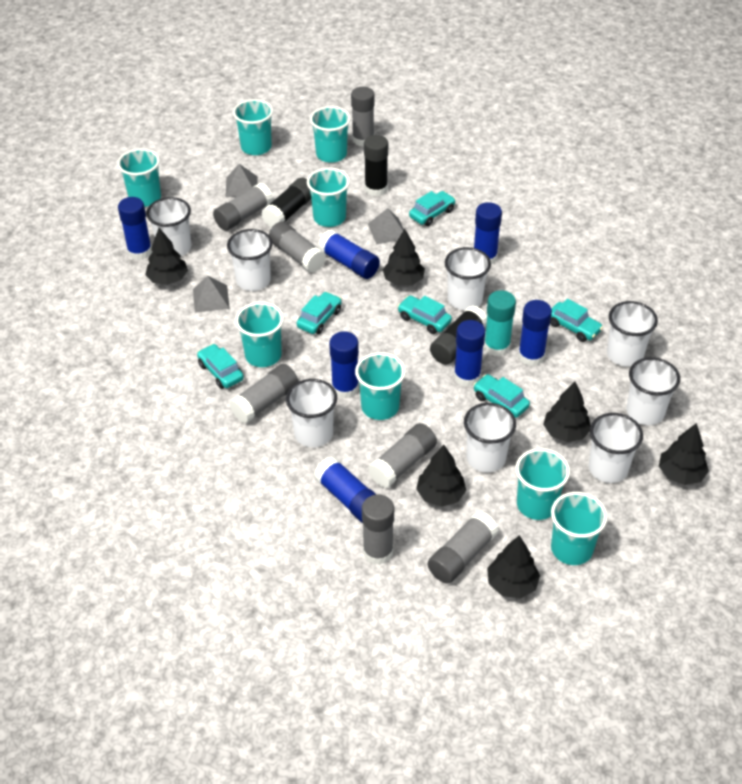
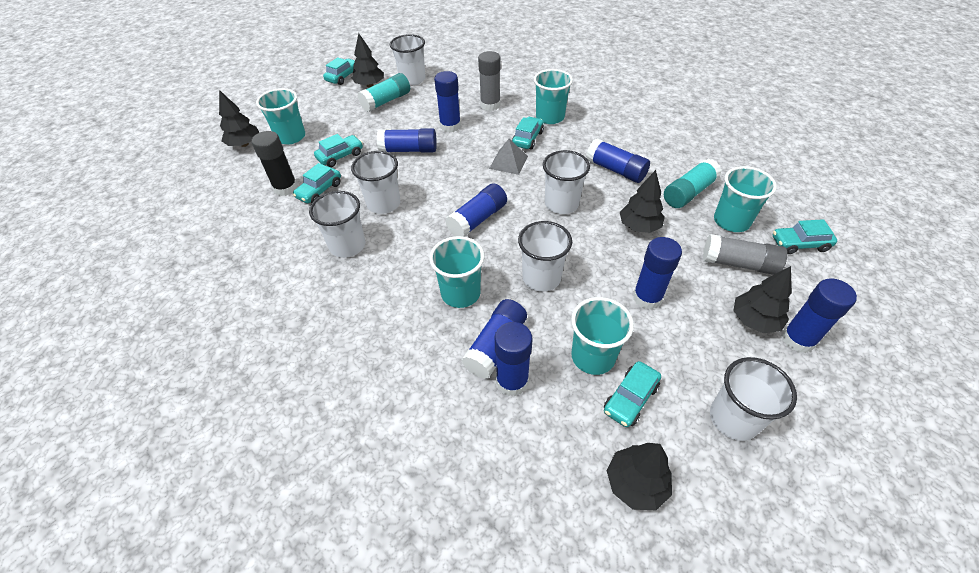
black glue stick: [261,178,311,228] [364,135,388,196] [430,305,487,364] = 3 -> [252,131,298,196] = 1
black tree: [145,228,188,285] [383,229,425,286] [416,445,466,507] [487,535,540,598] [543,382,591,442] [659,423,709,485] = 6 -> [219,90,260,147] [352,33,384,87] [606,443,672,510] [620,170,665,233] [733,266,792,333] = 5
blue glue stick: [118,197,152,260] [314,456,377,523] [318,230,380,279] [329,331,359,399] [454,320,485,387] [474,202,502,265] [518,300,552,366] = 7 -> [377,128,437,153] [434,71,461,133] [445,184,507,237] [462,299,527,379] [495,322,533,396] [586,138,650,183] [633,237,682,310] [782,278,857,353] = 8
grey glue stick: [213,183,273,231] [229,364,298,423] [269,222,326,273] [351,87,375,146] [362,495,394,565] [368,423,437,488] [428,511,499,584] = 7 -> [478,51,501,111] [703,234,787,275] = 2
grey pyramid: [193,276,230,313] [225,164,258,197] [368,208,404,245] = 3 -> [489,139,528,175] = 1
turquoise cup: [117,148,161,207] [233,99,273,155] [235,302,284,367] [307,168,350,227] [310,106,351,163] [355,352,406,420] [516,448,570,520] [551,492,608,565] = 8 -> [256,88,305,144] [429,236,485,308] [534,69,573,124] [571,297,634,375] [714,166,777,232] = 5
turquoise glue stick: [484,290,516,357] = 1 -> [358,73,410,112] [664,158,722,208] = 2
white cup: [146,197,191,256] [227,229,272,291] [286,379,337,447] [445,247,491,310] [464,403,516,473] [589,413,643,483] [607,301,658,367] [626,357,680,425] = 8 -> [309,191,365,258] [351,151,400,214] [390,34,425,86] [518,221,572,292] [543,150,590,214] [710,357,797,441] = 6

